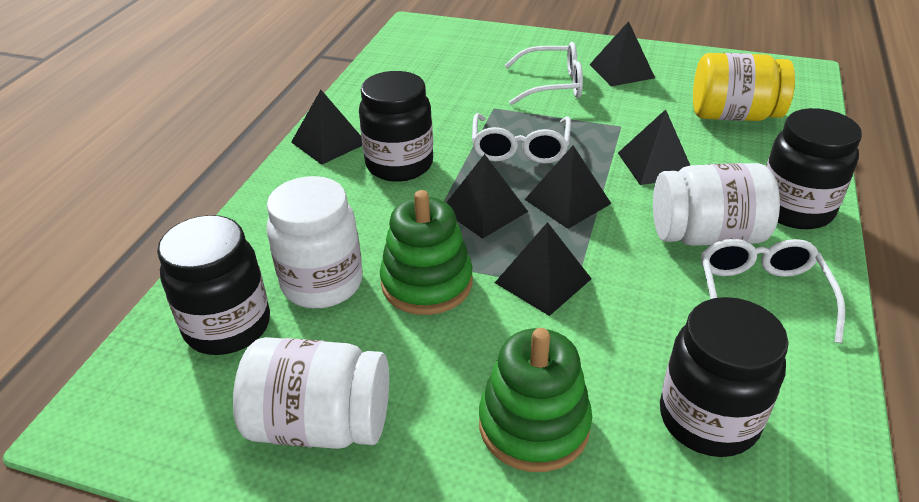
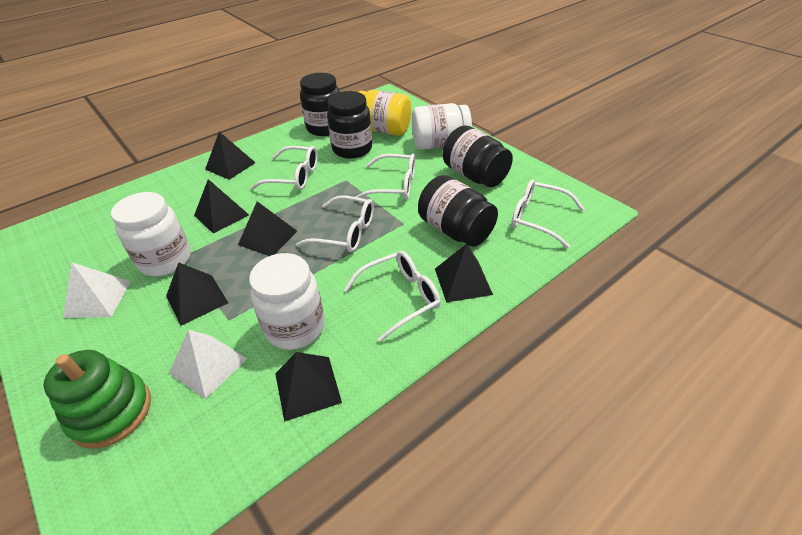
green stacking toy: [380,190,473,315] [479,328,592,472] = 2 -> [43,350,151,449] = 1
white glasses: [472,113,571,164] [505,42,583,105] [701,239,845,343] = 3 -> [251,146,318,190] [296,195,374,252] [344,251,441,342] [356,154,415,200] [511,179,585,249] = 5
white pyramid: none = 0 -> [63,262,131,318] [169,330,247,399] = 2

